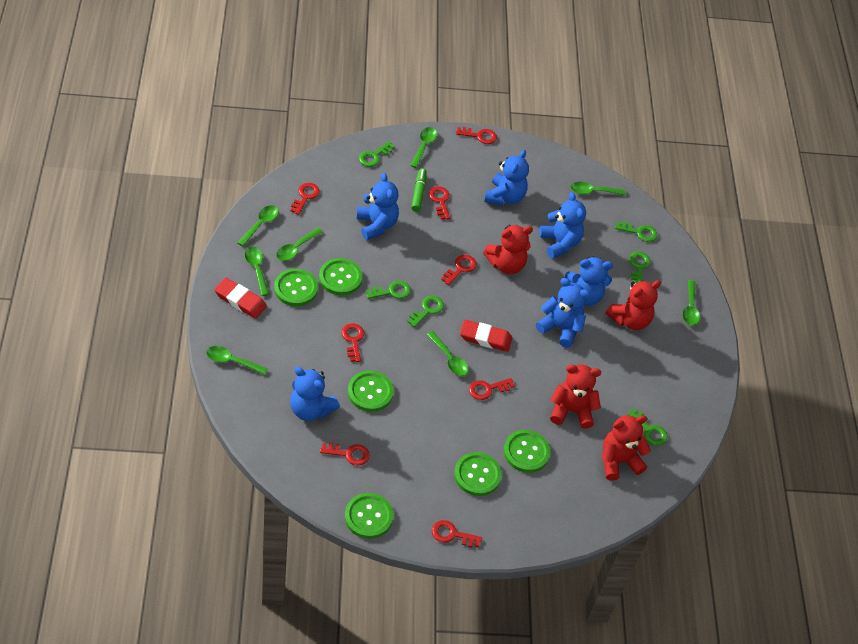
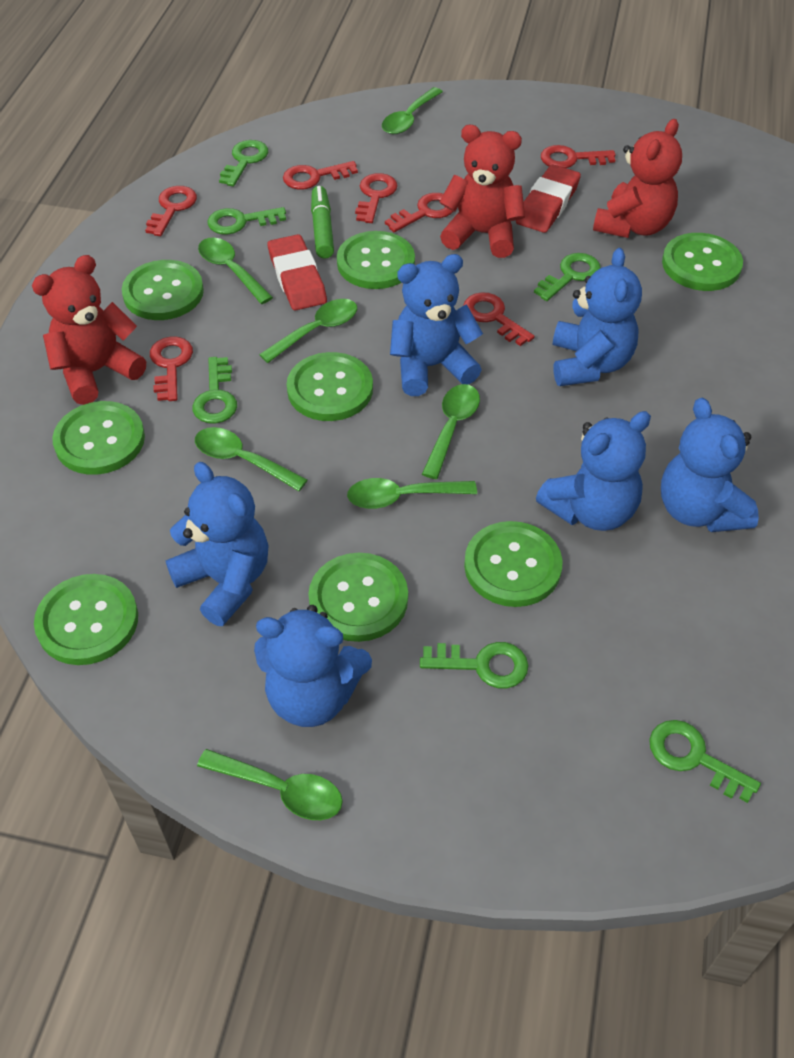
green button: [274,269,318,306] [319,258,363,295] [345,493,393,539] [348,371,394,412] [454,452,502,496] [504,430,550,473] = 6 -> [34,574,138,665] [52,401,145,475] [122,260,204,320] [287,352,373,421] [308,553,408,642] [337,231,415,289] [464,521,562,607] [662,233,743,291] = 8
green spoon: [206,346,268,375] [237,205,279,247] [245,247,269,296] [276,227,323,261] [410,127,437,168] [427,331,469,376] [570,182,626,195] [682,280,700,325] = 8 -> [195,427,308,491] [197,749,343,820] [198,238,273,304] [259,299,357,363] [347,478,477,509] [382,87,443,134] [422,384,480,479] = 7
red key: [291,183,320,215] [320,442,370,466] [341,323,364,362] [429,186,450,220] [432,520,482,547] [441,255,477,285] [456,127,497,144] [469,378,515,400] = 8 -> [145,186,197,236] [150,337,193,401] [283,161,358,190] [355,173,398,223] [385,193,453,232] [463,292,535,346] [541,145,615,168] = 7
red teddy bear: [483,225,533,274] [550,365,601,429] [602,415,651,481] [606,280,661,330] = 4 -> [32,255,146,405] [440,125,525,258] [593,119,682,238] = 3

